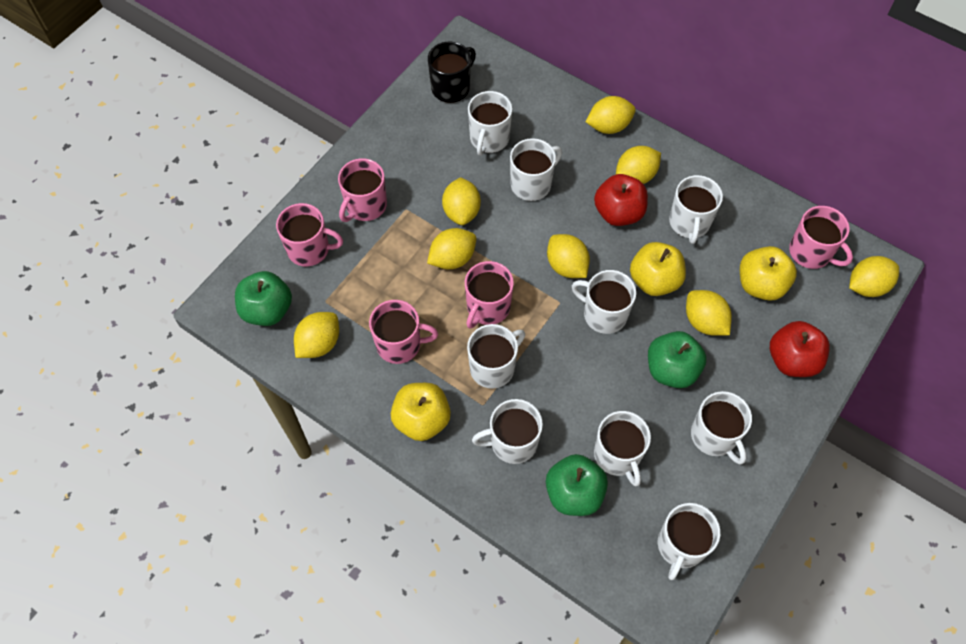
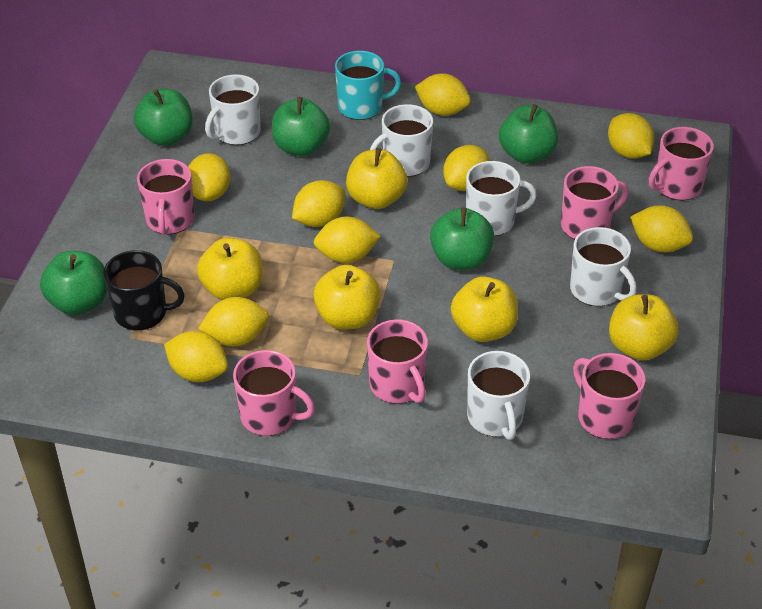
green apple: [235,271,292,326] [546,454,608,516] [648,331,707,388] = 3 -> [40,251,107,315] [134,89,193,146] [272,97,330,156] [430,207,495,270] [499,104,558,164] = 5
pink mug: [276,203,343,266] [338,158,387,222] [369,300,438,364] [465,261,514,329] [789,206,853,269] = 5 -> [137,159,195,235] [233,350,315,436] [367,319,428,404] [561,166,629,239] [573,353,645,439] [649,127,714,200] = 6
red apple: [594,174,648,226] [770,321,830,377] = 2 -> none = 0
turquoise mug: none = 0 -> [335,51,401,120] = 1
white mug: [467,324,525,389] [468,91,512,156] [472,399,543,464] [510,138,562,201] [572,270,636,334] [594,411,651,486] [658,503,720,580] [669,175,723,244] [691,391,752,465] = 9 -> [205,74,261,145] [370,104,433,177] [466,161,537,236] [467,351,530,440] [570,227,637,306] = 5
yellow apple: [391,383,451,441] [630,242,686,296] [740,246,797,301] = 3 -> [197,238,263,300] [313,265,381,329] [346,148,407,209] [451,276,518,342] [609,294,678,361] = 5
yellow lemon: [294,312,339,358] [427,228,476,269] [442,177,481,225] [547,234,590,278] [586,96,636,134] [616,146,661,184] [686,290,732,336] [849,256,899,297] = 8 -> [164,331,228,382] [188,153,230,201] [198,297,269,346] [292,180,345,227] [314,217,381,263] [415,73,471,116] [443,145,490,191] [608,113,654,159] [630,205,693,252] = 9

